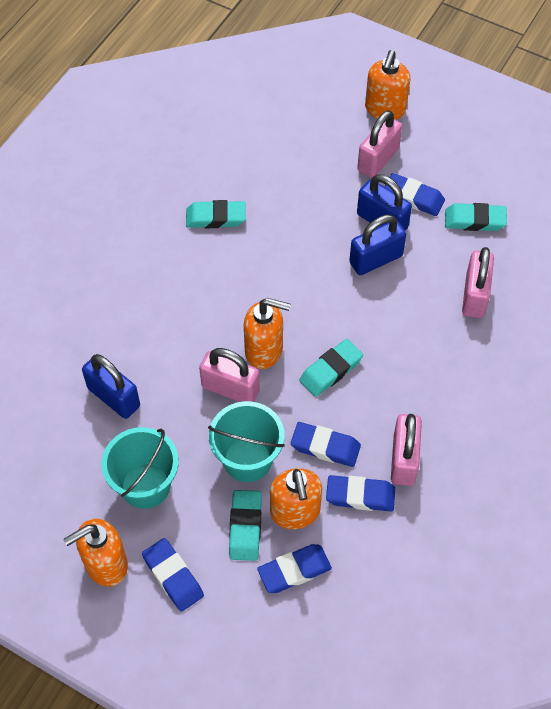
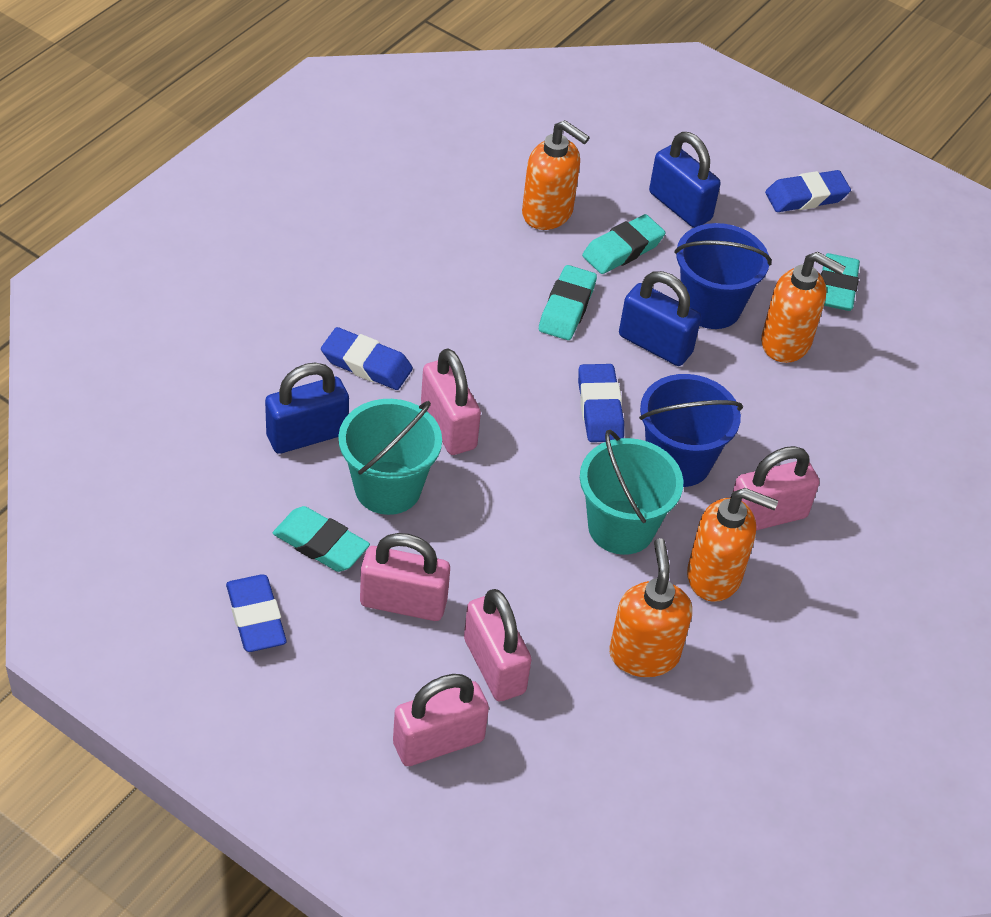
blue bucket: none = 0 -> [639,374,743,487] [674,223,772,329] = 2
blue eraser: [142,538,204,612] [257,544,332,593] [291,422,361,467] [326,475,395,512] [384,173,445,216] = 5 -> [226,574,287,652] [321,327,413,390] [578,364,624,442] [765,170,851,212] = 4
pink padlock: [199,348,260,402] [357,110,402,178] [391,414,422,486] [462,247,494,318] = 4 -> [360,533,450,621] [393,674,489,766] [421,348,481,455] [464,589,532,701] [732,446,819,530] = 5

